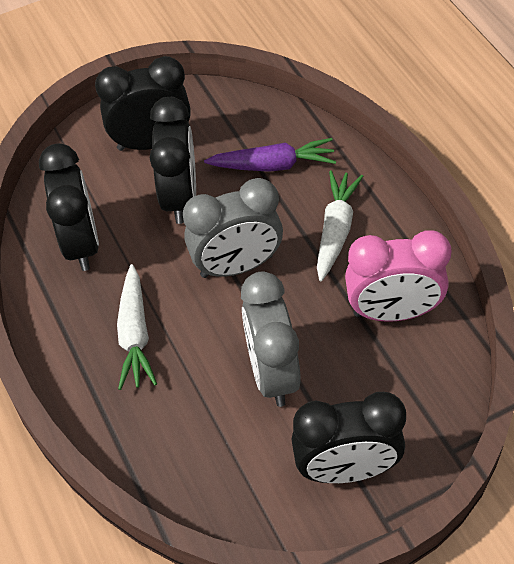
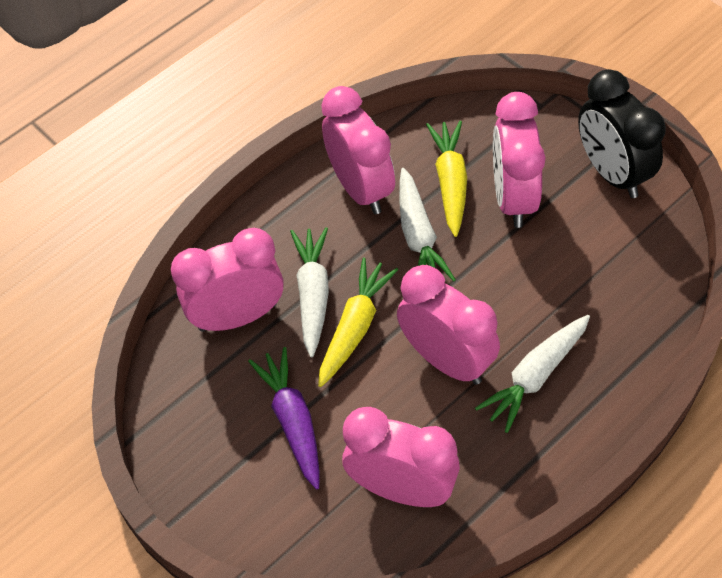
black clock: [39,143,99,271] [95,56,191,151] [150,97,196,224] [291,392,406,483] = 4 -> [578,69,666,198] = 1
grey clock: [183,178,283,278] [241,271,301,407] = 2 -> none = 0
pink clock: [345,230,451,322] = 1 -> [171,228,284,332] [321,86,395,214] [342,407,460,507] [397,265,500,385] [493,92,545,228] = 5
white carrot: [117,264,157,390] [317,171,363,281] = 2 -> [290,227,329,357] [399,168,456,282] [475,315,590,433] = 3
yellow carrot: none = 0 -> [318,257,398,387] [426,121,467,237] = 2

